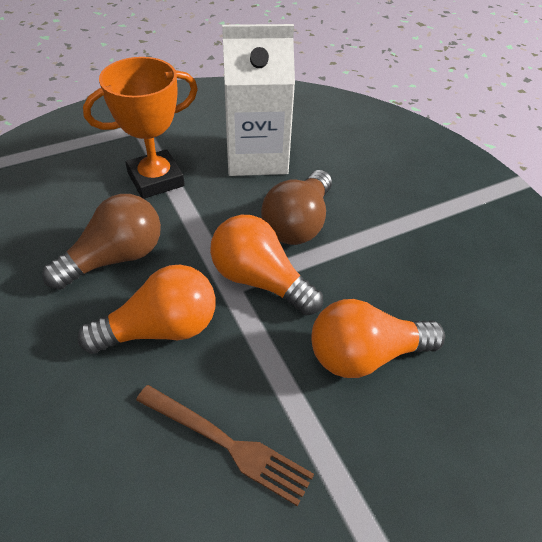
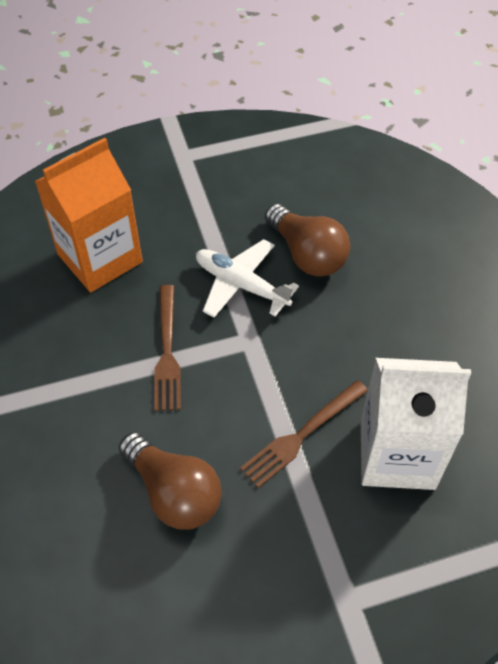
brown fork: [136,385,314,507] = 1 -> [154,285,181,411] [240,380,368,488] = 2
orange carton: none = 0 -> [35,138,143,292] = 1
orange light bulb: [77,265,216,354] [210,215,323,316] [311,299,445,378] = 3 -> none = 0
orange trophy: [83,57,198,199] = 1 -> none = 0
white plane: none = 0 -> [196,239,299,318] = 1

